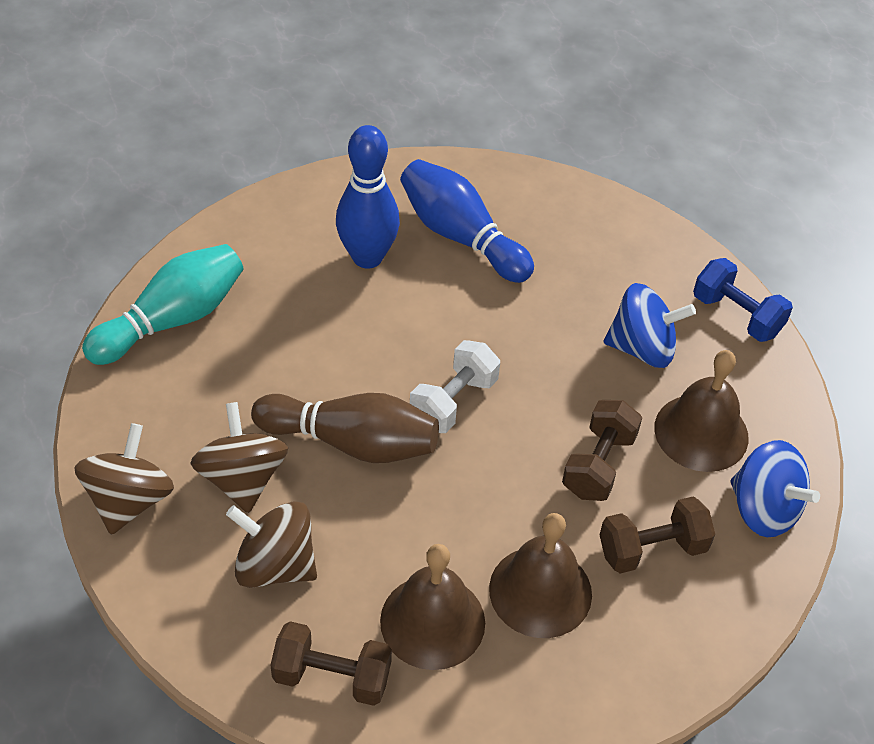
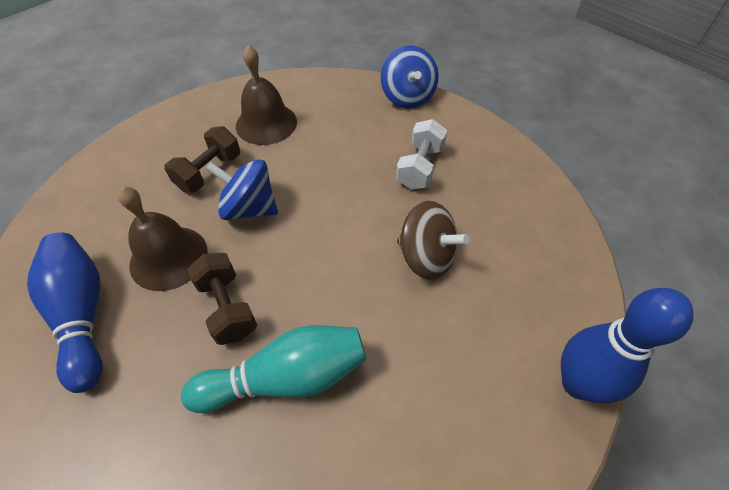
blue dumbbell: [693,258,793,342] = 1 -> none = 0
brown bell: [380,544,485,670] [489,513,592,638] [654,350,749,472] = 3 -> [118,186,208,291] [236,45,297,145] = 2
brown bowling pin: [251,393,439,463] = 1 -> none = 0
brown dumbbell: [270,621,392,706] [562,400,642,501] [600,497,715,573] = 3 -> [164,126,240,192] [187,253,257,345] = 2
brown spinning top: [74,423,174,535] [190,402,288,513] [226,501,317,588] = 3 -> [397,201,470,280] = 1

